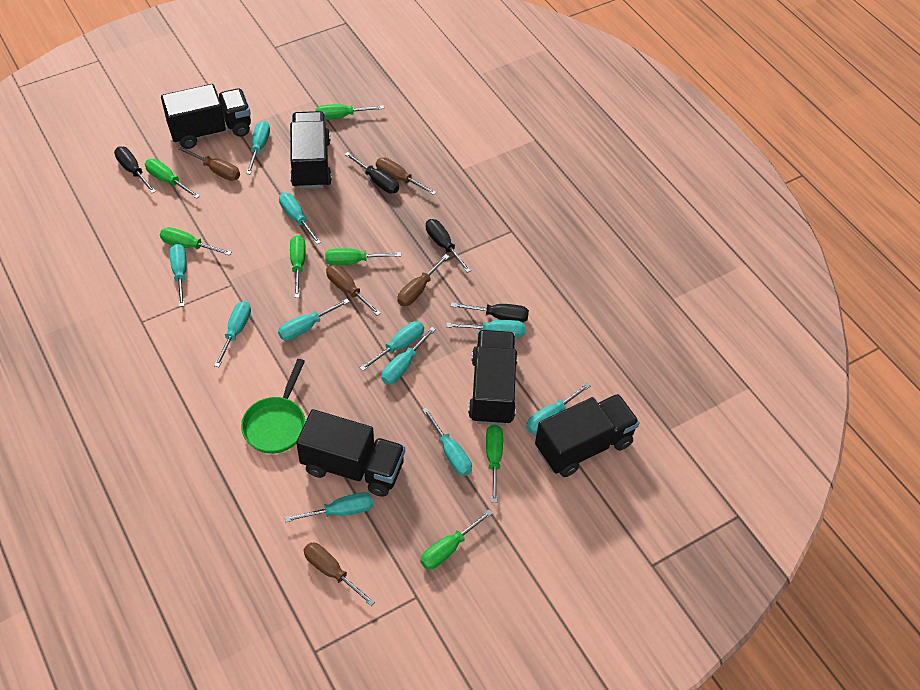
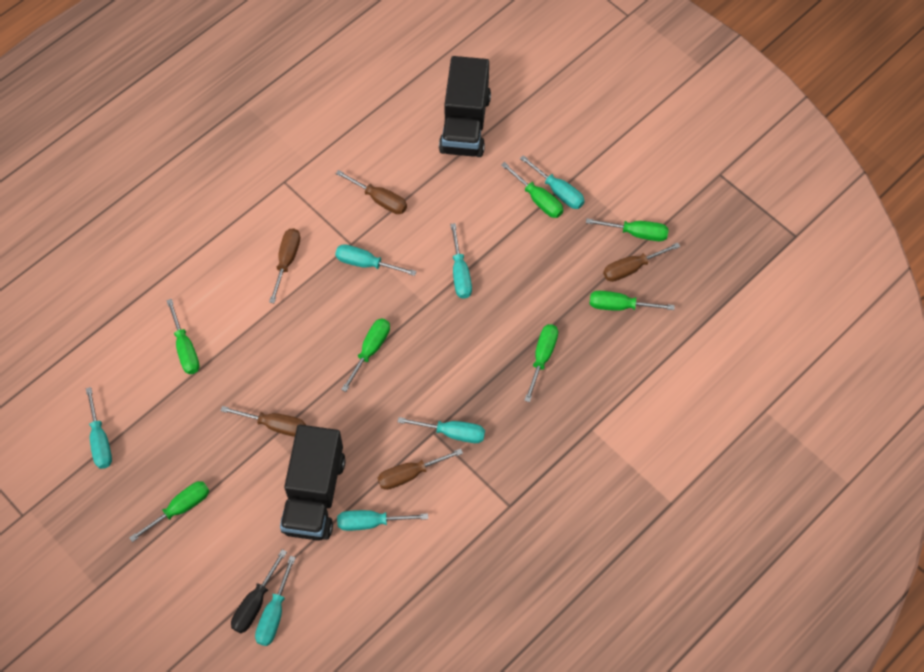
black screwdriver: [114,147,156,193] [344,152,399,193] [426,219,471,273] [451,303,529,322] = 4 -> [231,549,287,633] = 1
black truck: [161,84,251,149] [290,111,332,189] [296,409,405,497] [468,330,518,426] [535,394,640,477] = 5 -> [280,425,345,541] [439,56,491,157] = 2
green pan: [241,359,305,454] = 1 -> none = 0
turquoise screwdriver: [170,244,187,307] [214,301,251,367] [246,121,270,174] [278,299,349,341] [279,193,321,244] [285,492,373,522] [360,321,424,371] [381,327,436,384] [423,408,472,476] [446,320,525,338] [526,383,590,434] = 11 -> [86,387,112,469] [255,556,296,646] [335,244,417,276] [337,510,428,531] [398,417,485,443] [450,223,472,299] [520,155,585,209] = 7

